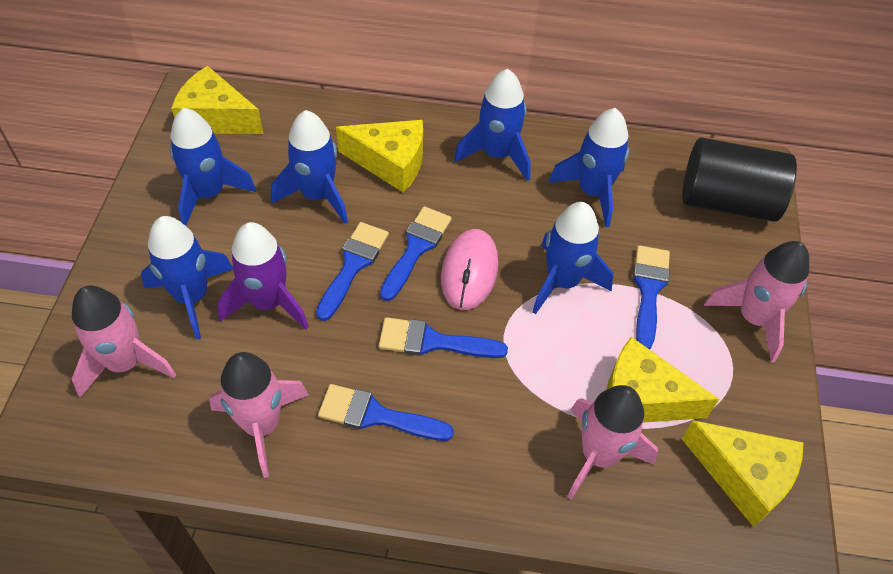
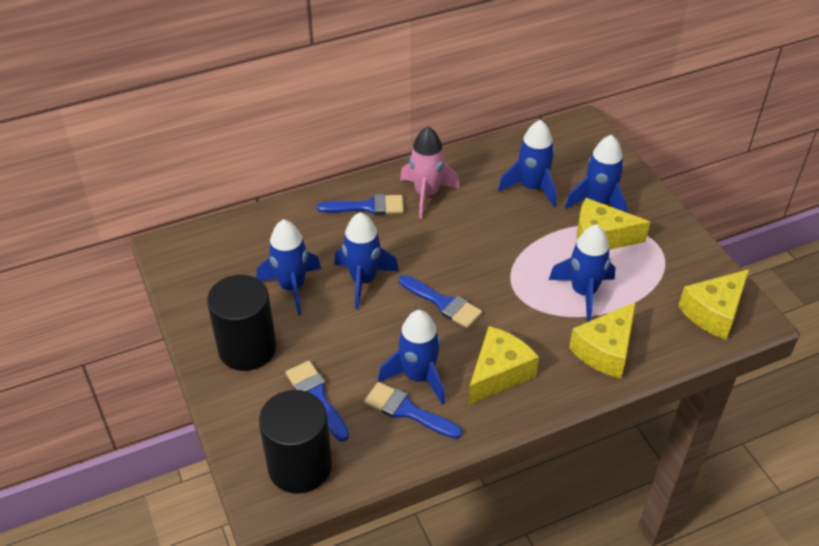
black cylinder: [682,137,797,222] = 1 -> [207,275,276,371] [259,390,332,494] = 2
blue brush: [316,222,389,321] [318,384,454,441] [379,317,508,358] [380,206,452,301] [633,245,670,349] = 5 -> [285,361,349,441] [317,194,404,215] [364,382,462,439] [399,275,482,328] = 4
pink mouse: [441,229,498,310] = 1 -> none = 0
pink rocket: [72,286,176,397] [209,352,308,478] [567,385,658,499] [704,241,809,362] = 4 -> [400,127,459,218] = 1
purple rocket: [217,222,309,330] = 1 -> none = 0

